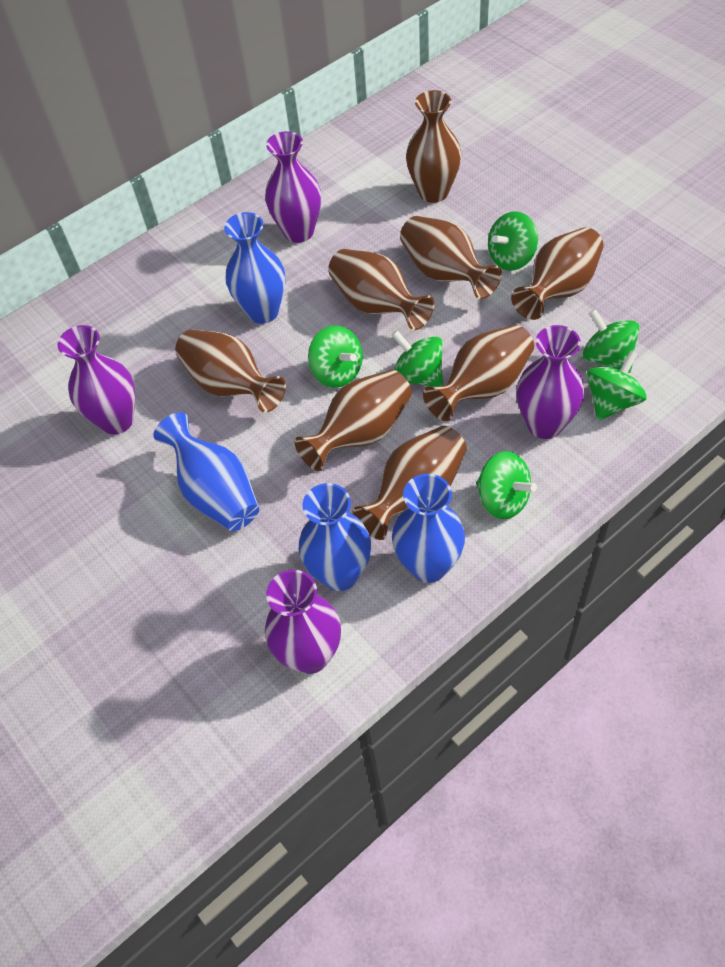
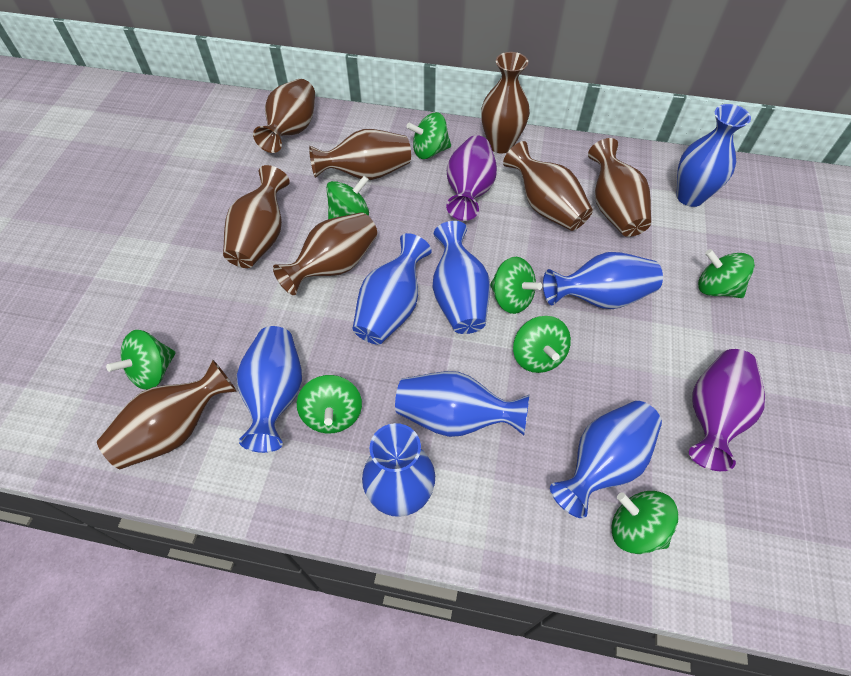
blue vase: [153,412,259,531] [224,212,286,324] [299,483,371,591] [392,474,465,583] = 4 -> [237,326,302,453] [353,233,432,345] [362,423,435,517] [395,371,529,437] [433,221,490,334] [543,252,663,309] [550,401,662,518] [676,104,751,207] = 8
green spinning top: [308,325,363,388] [392,330,443,387] [476,451,537,519] [488,211,538,271] [583,309,640,373] [587,350,647,421] = 6 -> [106,330,176,390] [297,375,362,434] [326,176,369,219] [407,112,451,159] [490,257,542,314] [513,316,571,373] [611,491,679,554] [698,249,755,298] = 8
purple vase: [58,325,135,434] [265,131,321,243] [265,570,341,674] [517,325,585,439] = 4 -> [446,135,497,221] [689,349,765,471] = 2

